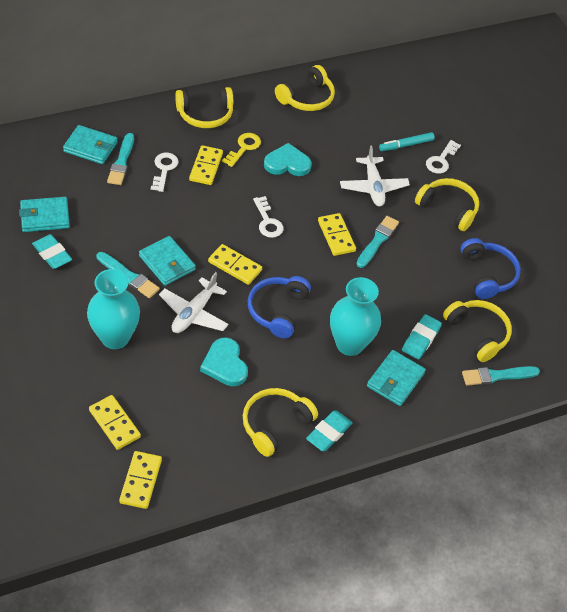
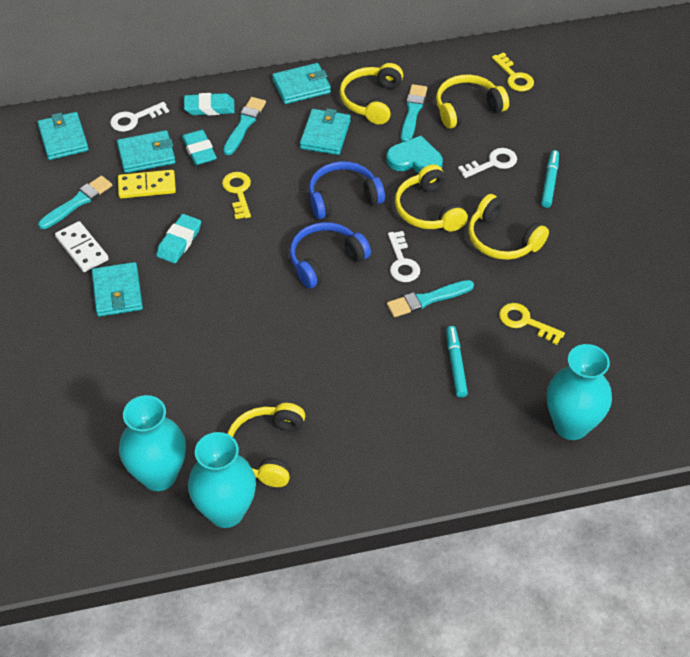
turquoise heart: [200,337,248,386] [264,143,312,176] = 2 -> [386,136,443,173] = 1
turquoise marker: [379,132,435,151] = 1 -> [446,326,468,398] [541,150,559,208] = 2
turquoise vase: [87,269,140,349] [330,277,381,356] = 2 -> [119,395,186,491] [188,432,256,528] [547,344,612,440] = 3
turquoise wallet: [19,197,70,232] [63,125,118,164] [139,236,196,286] [367,350,426,406] = 4 -> [38,112,89,160] [92,262,143,317] [117,130,176,173] [272,63,331,104] [300,108,351,155] = 5
white domino: none = 0 -> [55,221,109,272] = 1
white plane: [159,272,229,333] [340,145,410,206] = 2 -> none = 0
yellow domino: [89,395,141,450] [119,451,162,509] [189,145,223,185] [208,244,262,285] [318,213,356,256] = 5 -> [118,170,176,199] = 1
yellow key: [222,133,261,167] = 1 -> [222,172,251,219] [492,52,534,91] [499,303,565,345] = 3

